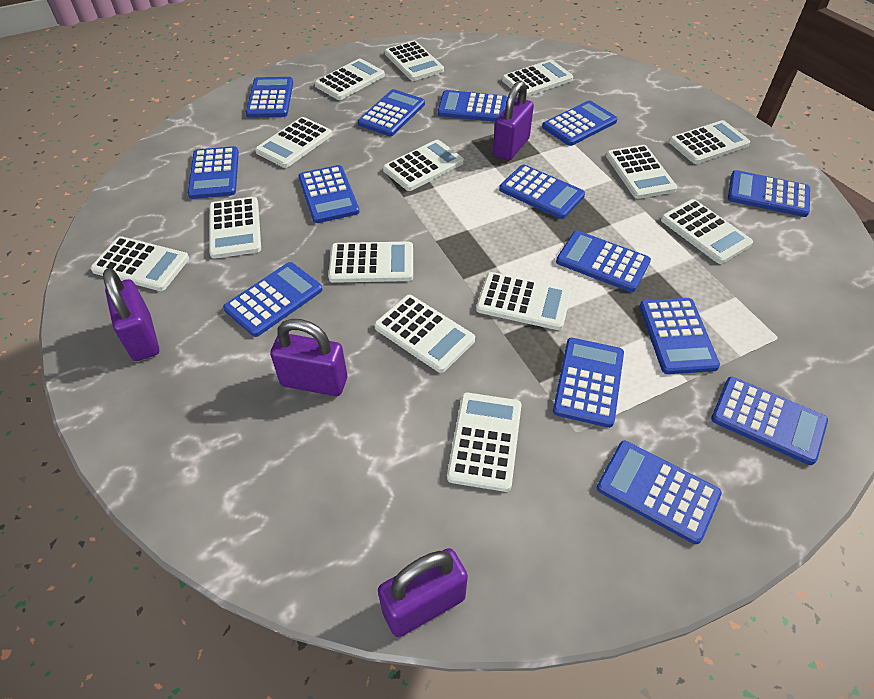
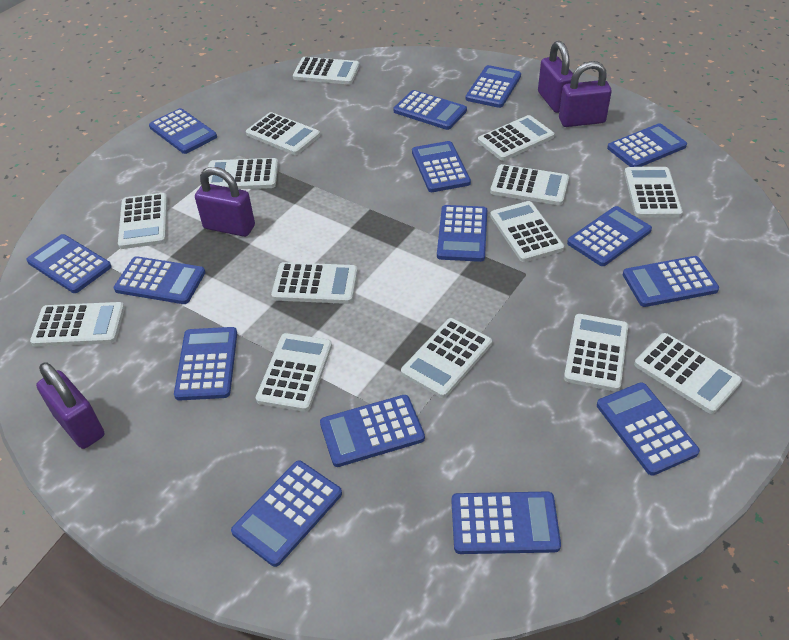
blue calculator: [188,146,239,199] [223,262,322,337] [246,77,293,118] [298,165,359,223] [358,89,425,136] [438,90,507,122] [499,165,585,219] [542,100,618,146] [553,338,624,428] [556,231,651,292] [597,441,722,544] [639,298,720,374] [711,377,828,465] [728,170,810,217] = 14 -> [26,234,112,293] [114,256,206,304] [149,108,217,154] [174,327,237,401] [231,461,342,567] [320,395,425,467] [393,90,467,130] [412,141,471,192] [437,205,487,262] [451,491,561,554] [466,65,521,108] [567,206,652,266] [597,382,700,476] [607,123,687,167] [623,256,719,307] = 15

